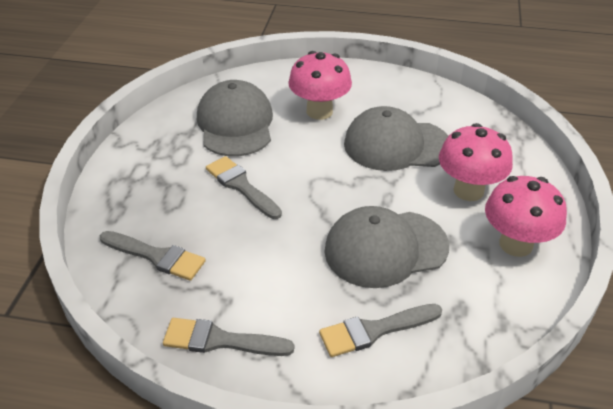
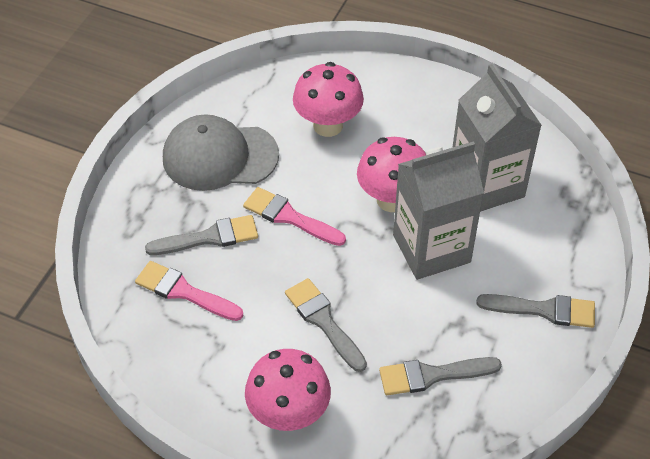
grey cap: [197,80,273,156] [324,206,449,288] [344,106,448,171] = 3 -> [163,114,279,191] = 1
grey carton: none = 0 -> [393,141,484,280] [452,64,542,212] = 2
pink brush: none = 0 -> [135,261,243,321] [243,187,346,246] = 2

